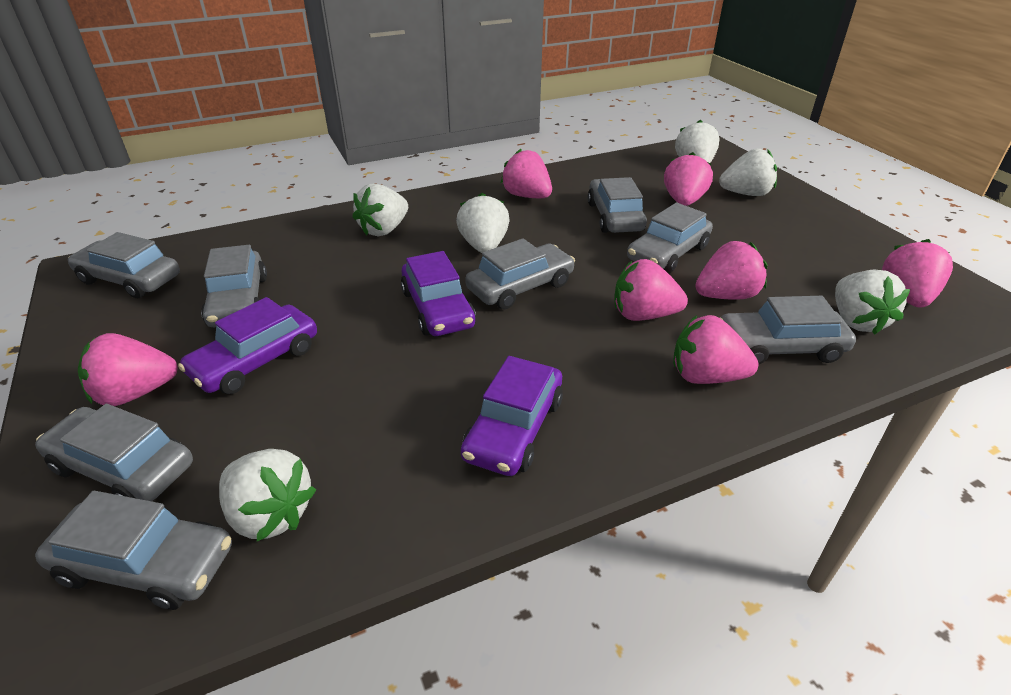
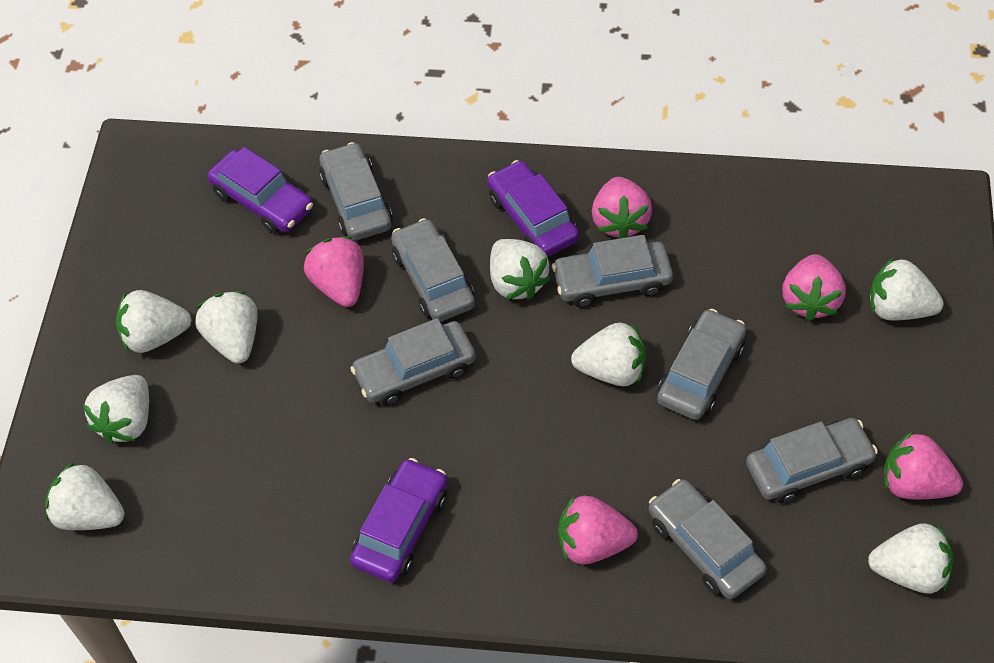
grey car: [35,404,193,501] [35,491,232,610] [68,232,180,298] [201,245,267,327] [465,238,575,309] [587,177,647,233] [627,203,713,274] [720,296,856,364] = 8 -> [319,142,393,241] [350,318,476,406] [391,218,475,322] [552,235,673,308] [649,479,766,599] [657,309,746,420] [746,418,878,503] = 7
pink strawberry: [78,333,178,406] [501,149,552,198] [614,259,688,321] [664,152,713,206] [673,315,759,384] [695,241,767,300] [882,239,953,308] = 7 -> [304,236,364,307] [558,496,638,565] [592,177,652,239] [782,254,846,321] [884,431,963,500] = 5
white strawberry: [219,449,316,541] [352,183,408,237] [456,193,510,253] [675,120,720,163] [719,149,777,196] [835,270,910,335] = 6 -> [45,462,125,530] [83,375,149,444] [116,290,192,353] [195,291,258,363] [490,239,551,300] [571,322,646,386] [868,523,953,594] [869,257,944,320] = 8

